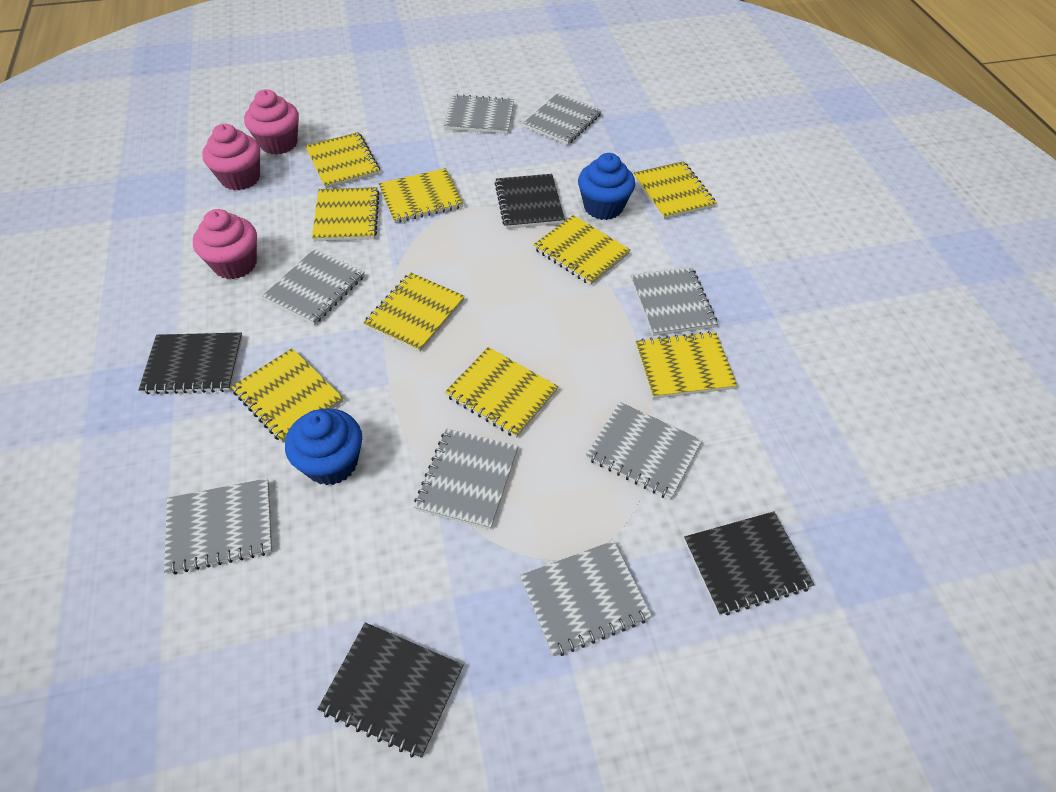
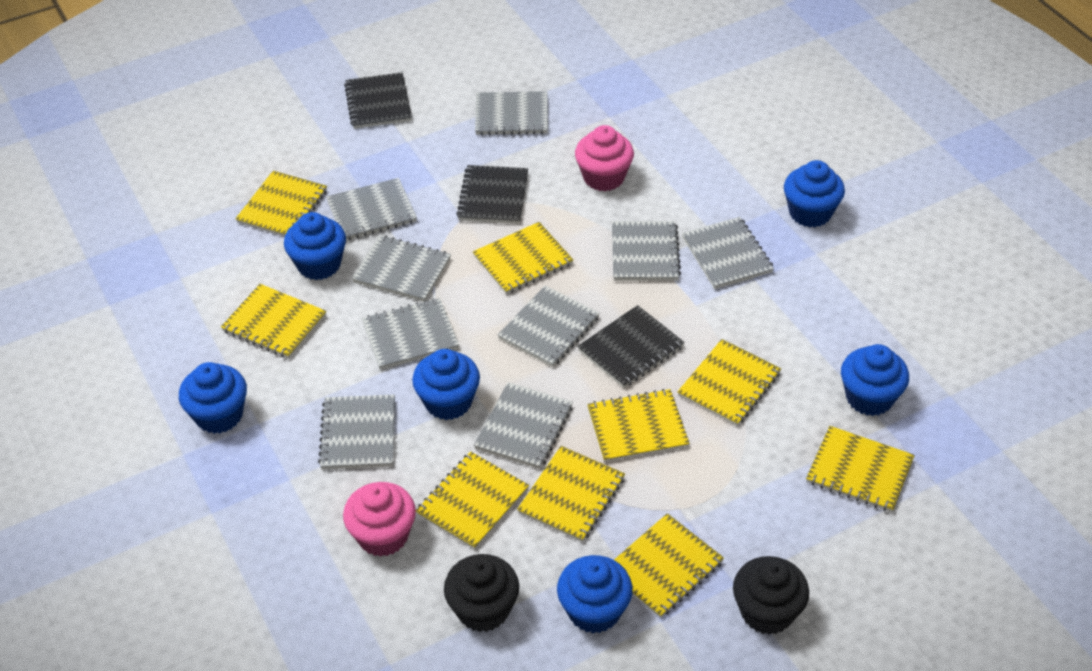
black cupcake: none = 0 -> [444,554,519,632] [733,556,809,635] = 2
black notebook: [139,332,243,394] [318,623,463,758] [495,174,565,229] [684,511,814,615] = 4 -> [344,72,412,129] [456,165,528,224] [577,305,685,388] = 3
blue cupcake: [285,408,362,485] [578,153,635,220] = 2 -> [179,362,247,434] [284,212,346,280] [412,349,480,420] [557,555,633,633] [784,160,845,227] [841,344,909,416] = 6
grey notebook: [164,478,272,575] [262,249,365,325] [414,428,518,530] [443,94,514,134] [520,541,652,657] [523,93,602,145] [586,402,702,500] [631,267,718,336] = 8 -> [318,395,395,469] [326,178,417,240] [352,235,451,302] [362,298,459,370] [474,382,573,469] [475,91,548,135] [498,285,600,367] [612,221,681,281] [682,217,774,289] = 9
pink cupcake: [193,209,257,279] [202,124,260,190] [244,89,299,155] = 3 -> [343,482,416,557] [575,125,634,191] = 2

